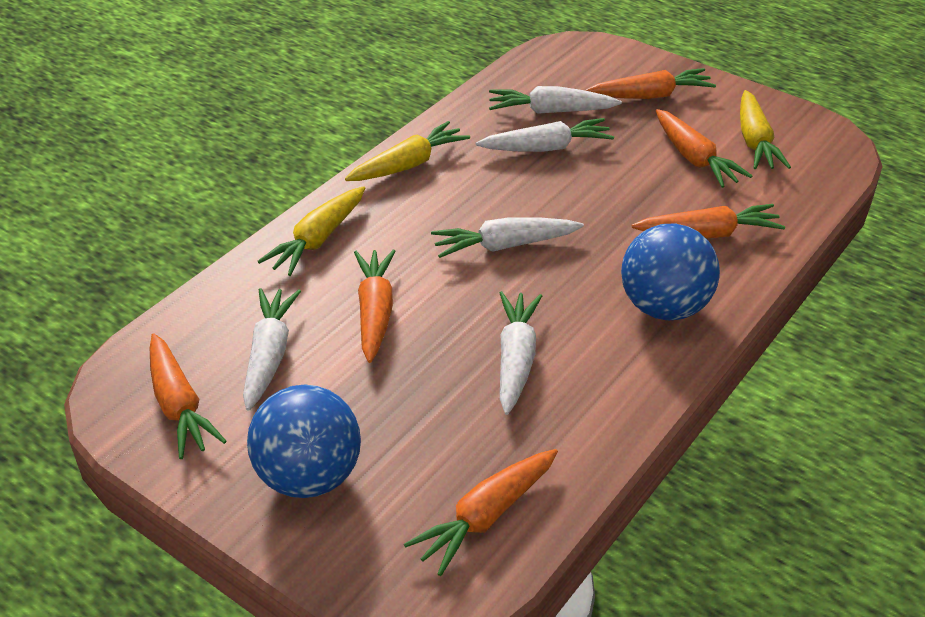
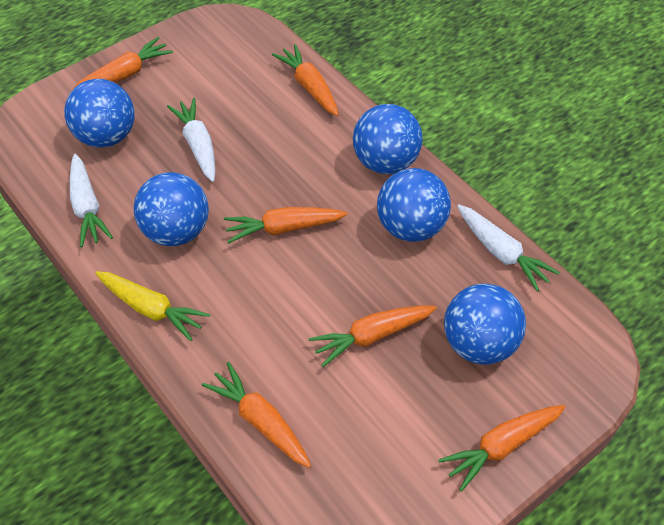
blue ball: [247,385,361,498] [621,223,720,320] = 2 -> [64,79,135,148] [134,172,209,246] [353,104,423,174] [377,168,451,242] [444,284,526,365] = 5
white carrot: [243,288,301,411] [431,217,584,258] [476,118,614,152] [489,86,622,114] [500,291,542,415] = 5 -> [70,154,113,247] [167,98,215,182] [457,204,560,292] = 3
yellow carrot: [257,186,365,276] [345,121,470,181] [740,90,791,169] = 3 -> [95,271,210,341] = 1

